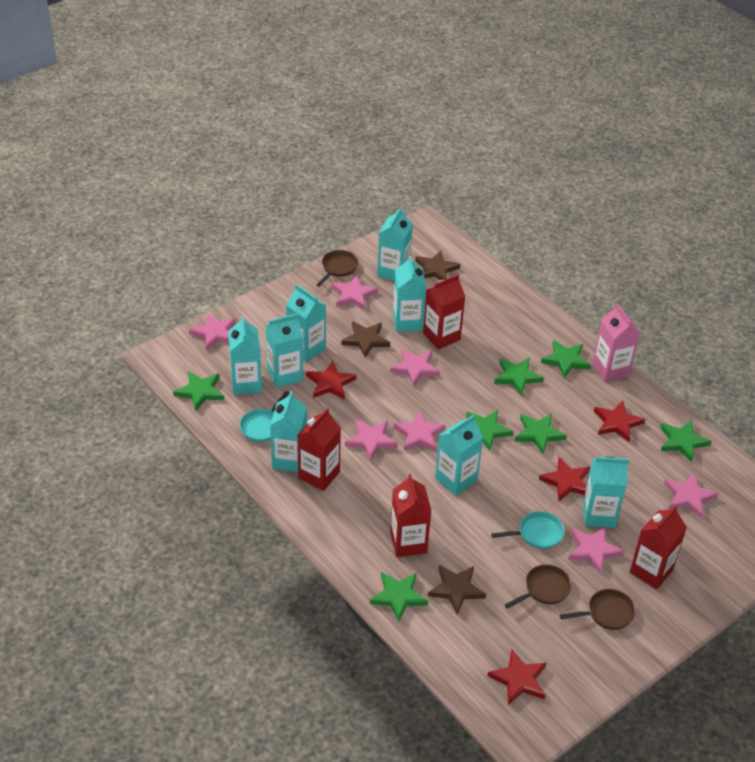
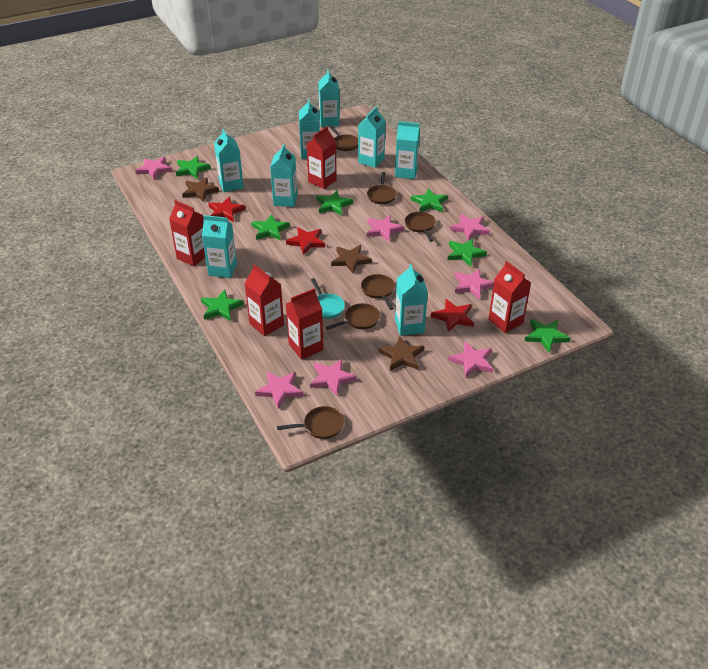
brown pan: [316,250,359,286] [505,565,572,609] [560,589,636,630] = 3 -> [277,406,344,439] [326,303,380,330] [328,125,358,151] [361,274,395,310] [367,172,397,204] [405,212,436,242] = 6
pink carton: [593,303,640,382] = 1 -> none = 0
red carton: [298,408,341,491] [390,474,431,557] [423,275,465,349] [630,505,687,589] = 4 -> [169,200,205,267] [245,264,284,336] [286,288,324,360] [307,126,337,189] [488,261,531,333] = 5
red star: [306,361,356,400] [488,649,546,705] [539,457,590,501] [594,401,645,442] = 4 -> [208,197,246,222] [286,227,325,255] [431,299,474,332] = 3
turquoise pan: [240,391,289,442] [491,511,564,549] = 2 -> [311,278,345,319] = 1

